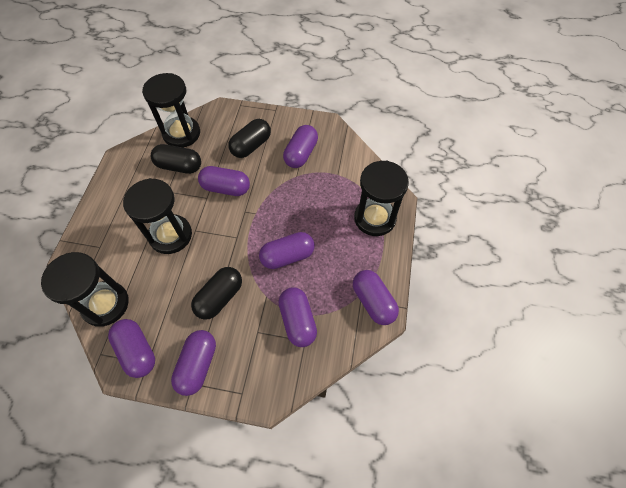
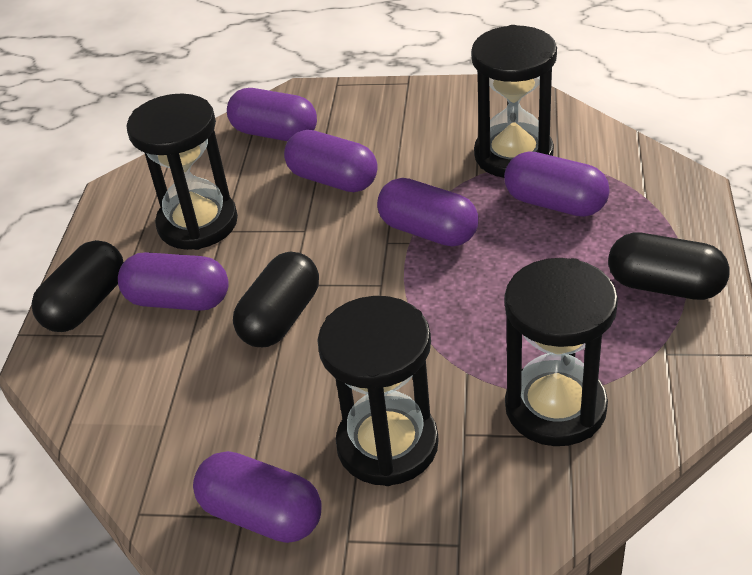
purple capsule: [108,319,155,378] [171,330,216,396] [198,166,250,196] [259,232,315,269] [279,288,317,347] [283,125,318,168] [353,270,399,325] = 7 -> [118,252,229,311] [193,451,322,543] [227,88,317,141] [284,130,377,192] [377,178,478,247] [504,151,610,217] = 6

